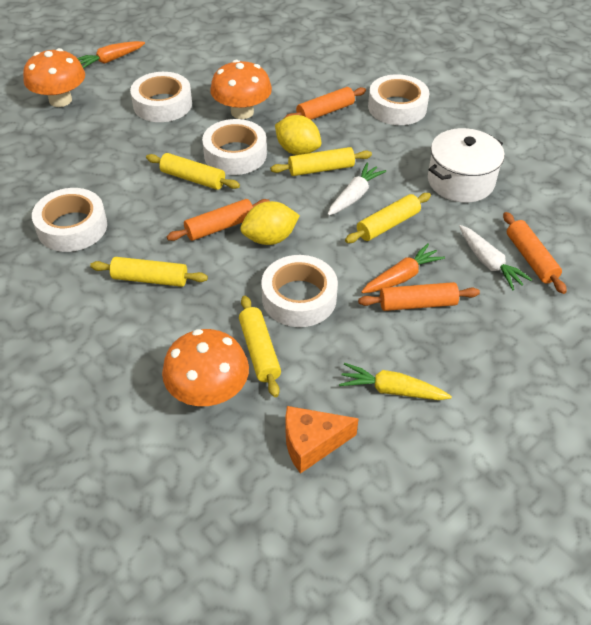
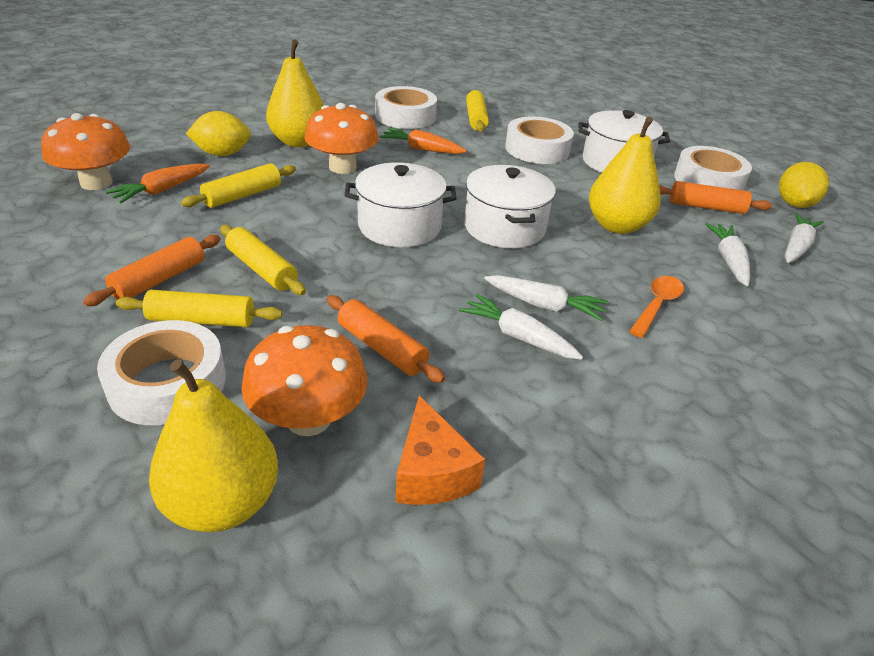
orange rolling pin: [167,199,270,241] [284,87,366,120] [358,282,480,311] [503,212,567,294] = 4 -> [83,235,220,306] [327,295,445,383] [659,181,772,214] = 3
orange spoon: none = 0 -> [629,276,684,338] = 1
white carrot: [328,162,386,216] [459,225,532,290] = 2 -> [459,294,583,360] [484,275,608,321] [705,223,750,286] [785,213,824,263] = 4
white pot: [428,128,505,203] = 1 -> [345,162,457,247] [464,165,556,248] [578,110,670,173] = 3
white tape: [32,188,107,252] [130,72,192,122] [202,119,267,175] [261,255,338,327] [368,74,429,125] = 5 -> [97,320,226,425] [375,86,437,129] [505,116,574,164] [674,146,752,191] = 4
yellow carrot: [339,363,452,400] = 1 -> none = 0
yellow pear: none = 0 -> [149,359,278,532] [266,39,324,147] [589,116,661,234] = 3
yellow rolling pin: [90,257,208,287] [146,153,240,190] [239,296,281,397] [270,147,372,176] [345,193,431,243] = 5 -> [116,290,282,327] [181,163,296,208] [220,225,306,295] [466,90,489,132] = 4

